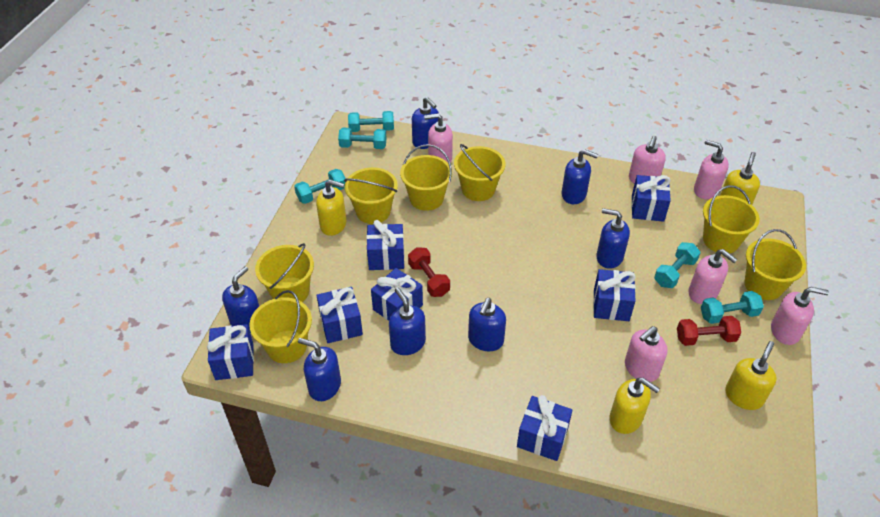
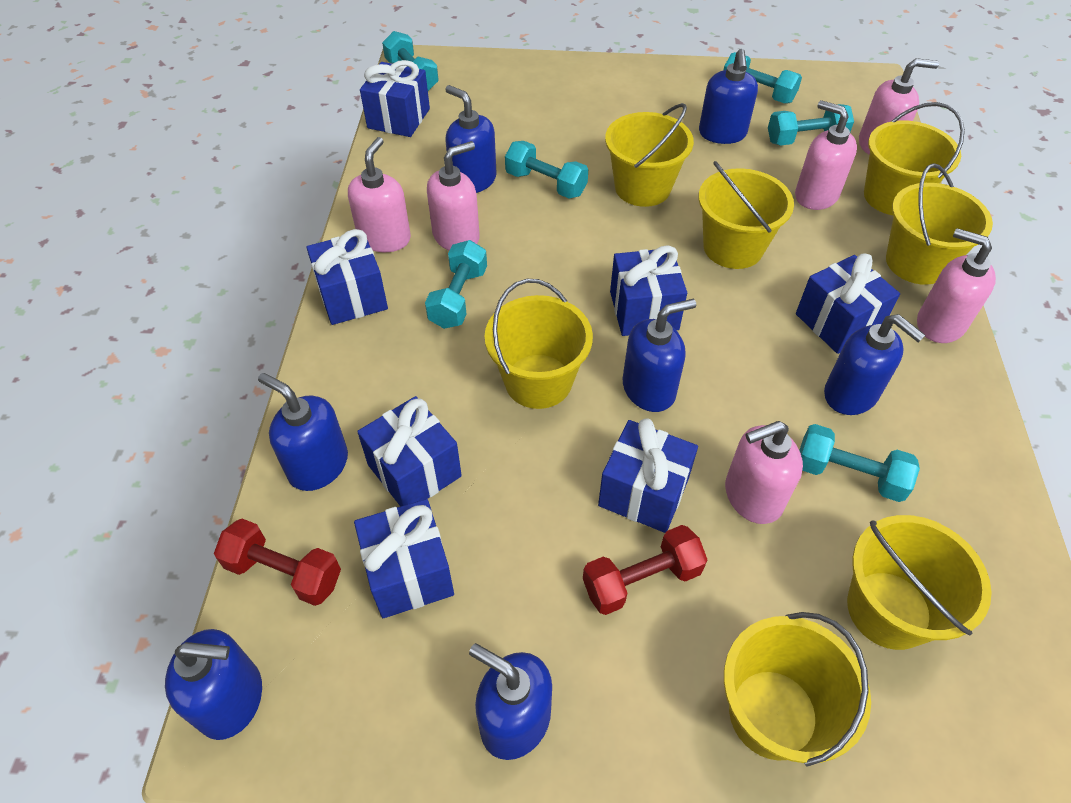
turquoise dumbbell: [294,169,346,204] [338,128,387,149] [348,111,394,132] [654,242,701,288] [701,291,764,324] = 5 -> [382,31,439,91] [425,240,487,329] [505,141,588,199] [724,52,802,104] [768,104,854,146] [799,424,920,502] = 6
yellow soap dispenser: [316,180,346,236] [610,378,660,434] [720,152,760,205] [725,341,777,410] = 4 -> none = 0

